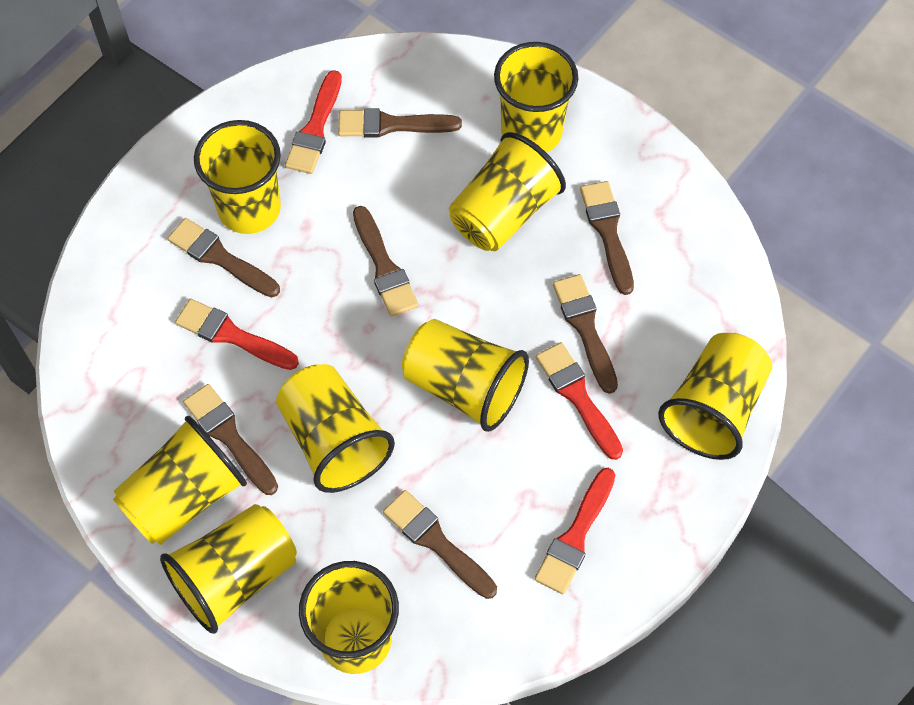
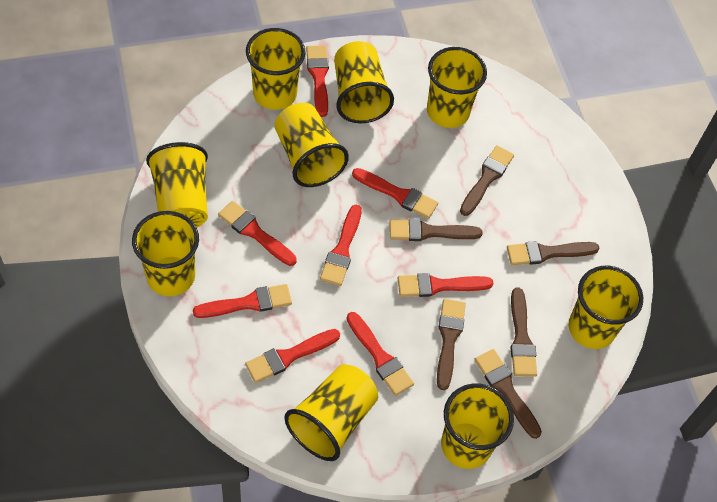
brown brush: [167,218,280,298] [183,384,278,495] [338,108,462,138] [353,206,418,317] [383,490,497,599] [553,274,618,394] [580,181,634,295] = 7 -> [389,219,483,241] [437,299,466,390] [460,145,514,216] [474,349,542,439] [507,241,600,265] [510,288,537,377] = 6
red brush: [175,299,299,370] [285,70,342,174] [535,468,615,594] [536,342,623,460] = 4 -> [193,284,292,318] [218,201,297,266] [245,329,340,383] [306,45,329,117] [320,205,362,286] [346,312,414,396] [352,168,438,219] [398,273,494,297] = 8

